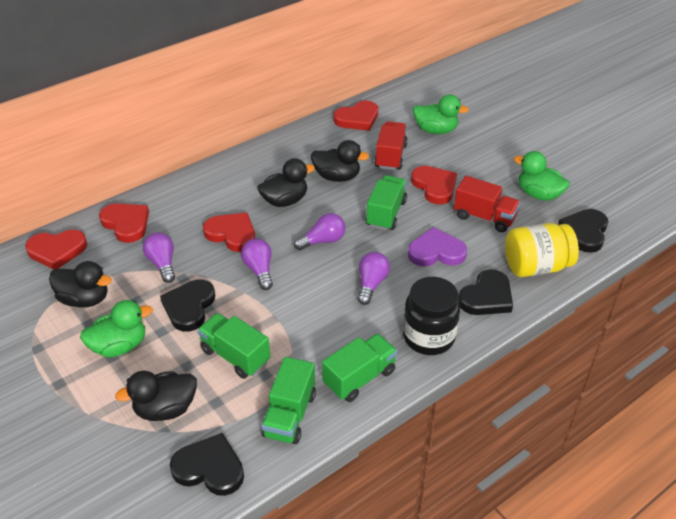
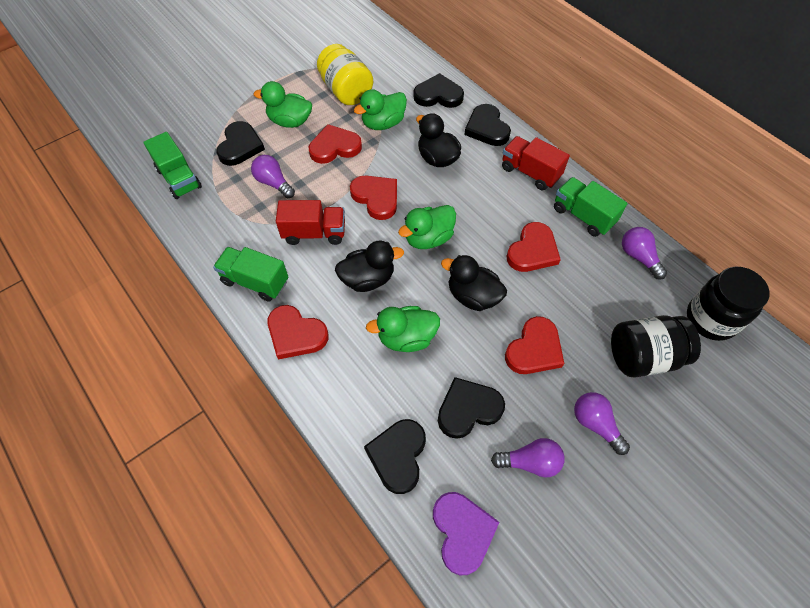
black duck: [49,261,112,308] [115,371,197,421] [257,158,315,207] [311,140,369,182] = 4 -> [335,241,404,292] [416,113,461,167] [441,255,507,311] = 3
black heart: [160,280,215,332] [170,433,244,496] [458,269,513,315] [558,209,608,253] = 4 -> [216,121,265,166] [364,419,426,494] [414,73,464,108] [438,377,505,439] [464,104,511,146] = 5
black jar: [403,277,460,355] = 1 -> [611,315,701,378] [687,267,770,341] = 2
green duck: [80,300,153,357] [413,94,469,134] [514,151,570,201] = 3 -> [254,81,312,128] [354,89,407,130] [366,306,440,352] [398,205,456,249] = 4
green truck: [197,313,270,379] [261,357,316,444] [322,334,397,402] [366,175,407,231] = 4 -> [143,132,202,199] [213,247,288,302] [554,177,627,237] = 3

